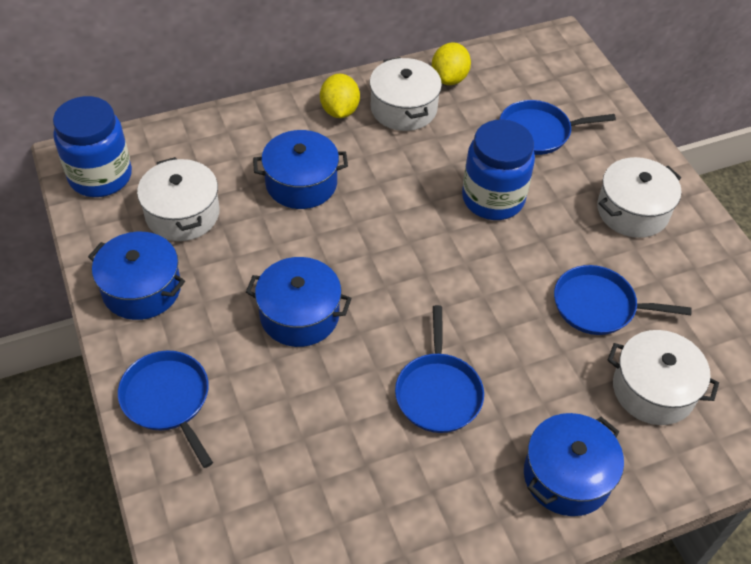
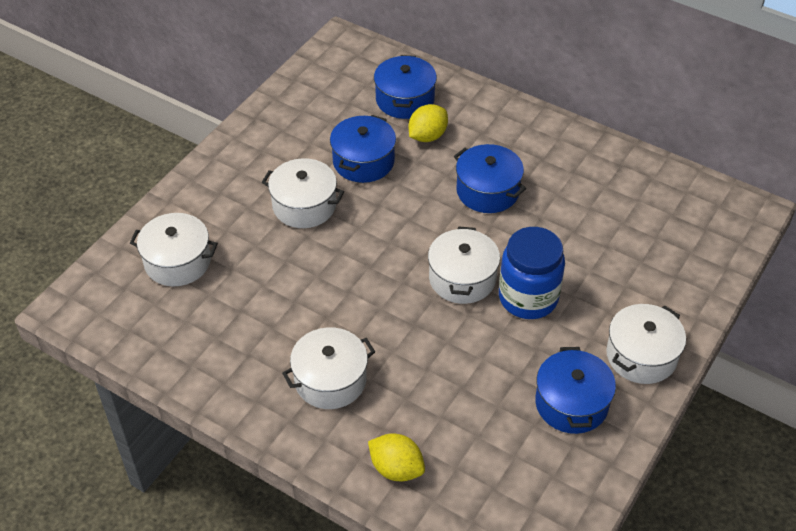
blue jar: [53,96,132,197] [462,119,535,220] = 2 -> [499,227,565,319] = 1
blue pan: [118,351,213,468] [395,305,484,433] [500,100,616,155] [554,265,692,335] = 4 -> none = 0
white pot: [137,157,219,241] [370,57,442,131] [597,157,681,238] [608,330,719,425] = 4 -> [130,213,218,287] [262,158,344,228] [282,327,375,409] [428,227,500,304] [606,304,686,384] = 5

